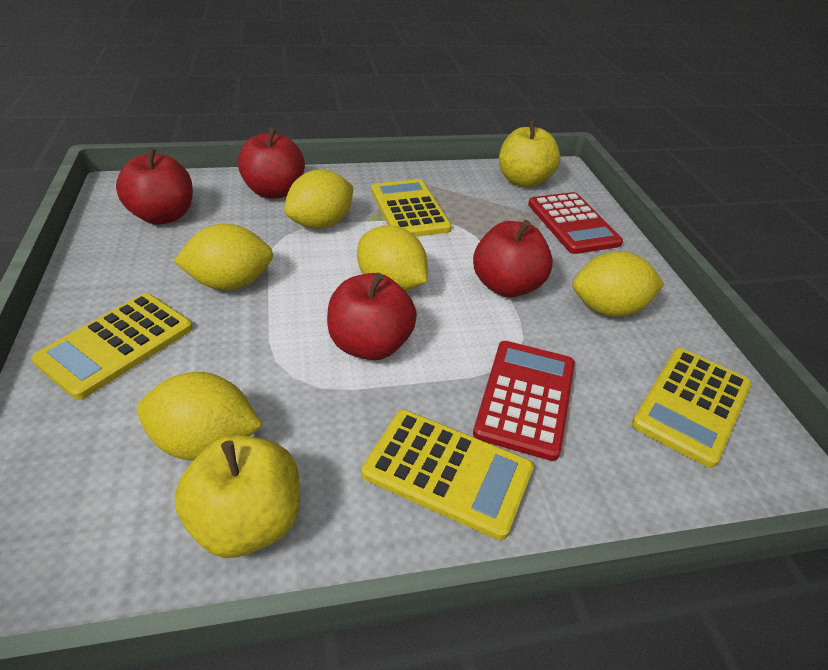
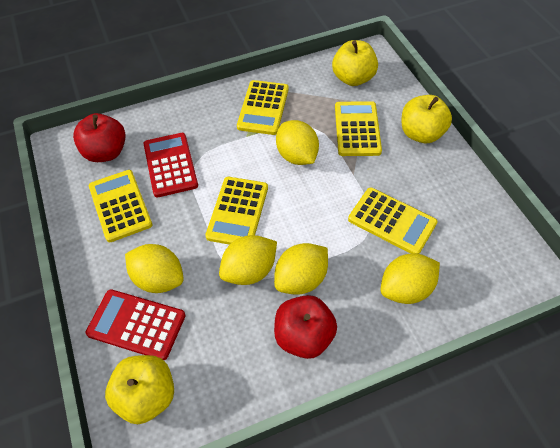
red apple: [116,147,193,225] [237,127,305,199] [327,273,417,360] [473,220,553,298] = 4 -> [73,113,126,162] [274,295,337,359] = 2
yellow apple: [174,435,300,558] [499,121,561,188] = 2 -> [105,355,174,424] [332,40,378,86] [402,95,452,143] = 3
yellow calculator: [31,293,193,400] [362,410,534,540] [371,179,452,237] [632,348,751,468] = 4 -> [89,170,152,242] [205,177,268,245] [237,80,289,135] [335,101,382,156] [348,187,438,254] = 5

